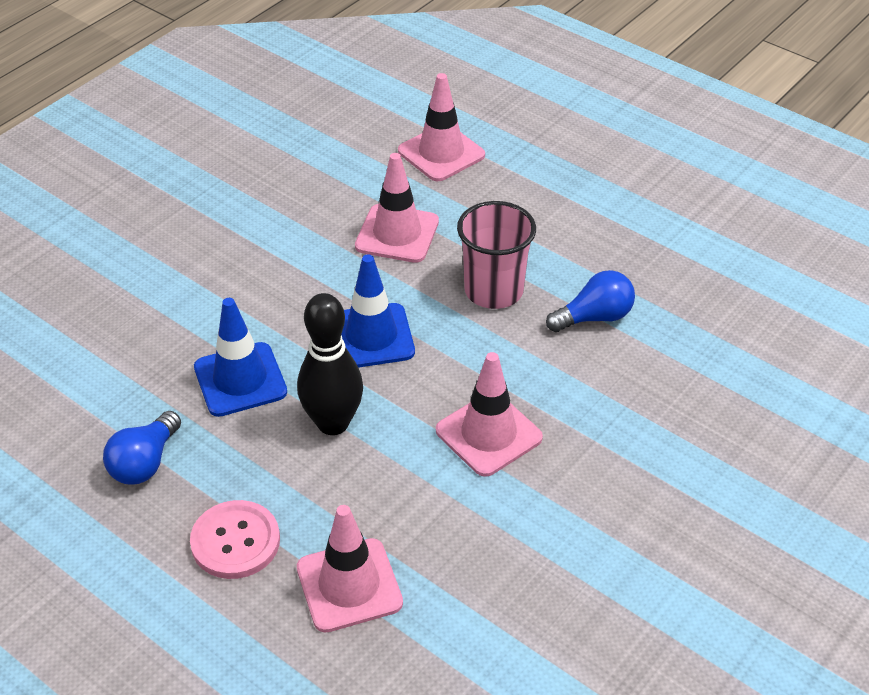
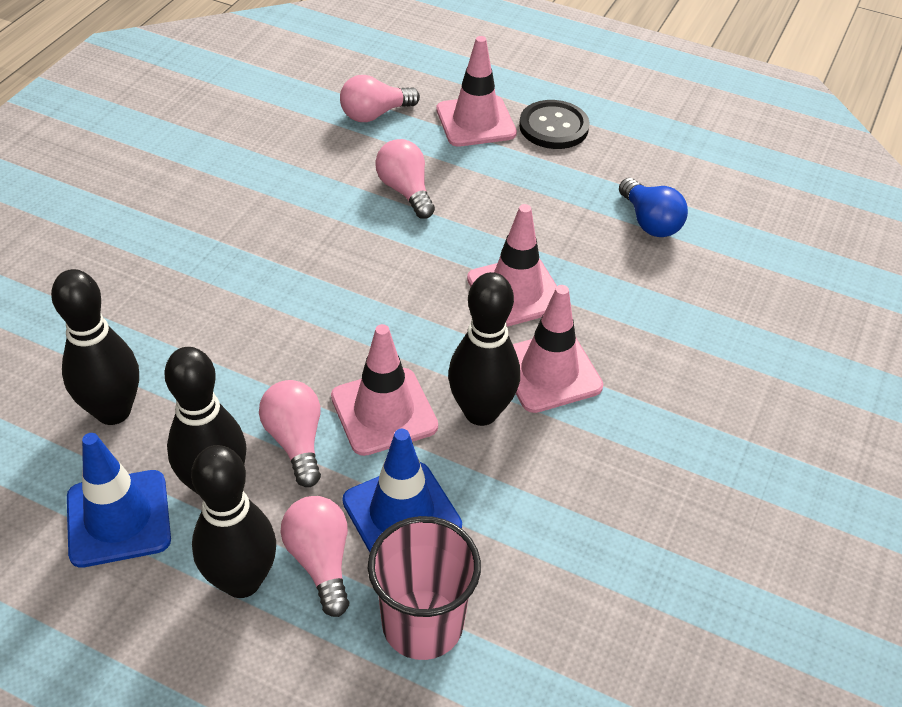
black bowling pin: [297,293,363,435] = 1 -> [51,269,139,425] [164,347,247,494] [191,445,276,598] [448,272,520,426] = 4
black button: none = 0 -> [519,100,590,149] = 1
blue light bulb: [103,411,181,485] [546,270,635,332] = 2 -> [619,178,688,237] = 1
pink button: [190,500,280,579] = 1 -> none = 0
pink light bulb: none = 0 -> [259,380,321,487] [280,496,349,617] [340,75,420,122] [375,139,435,219] = 4

